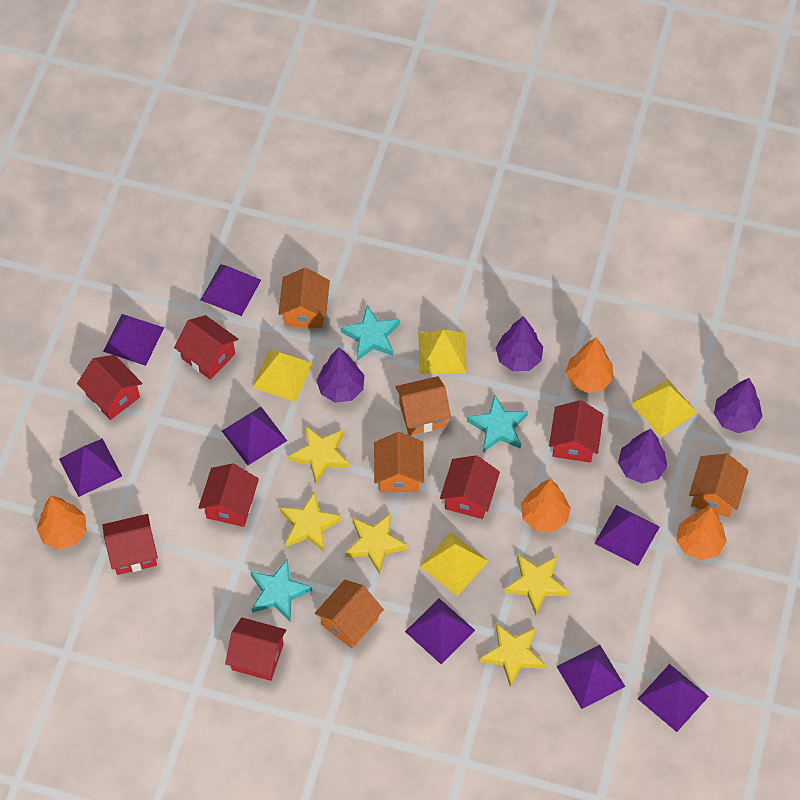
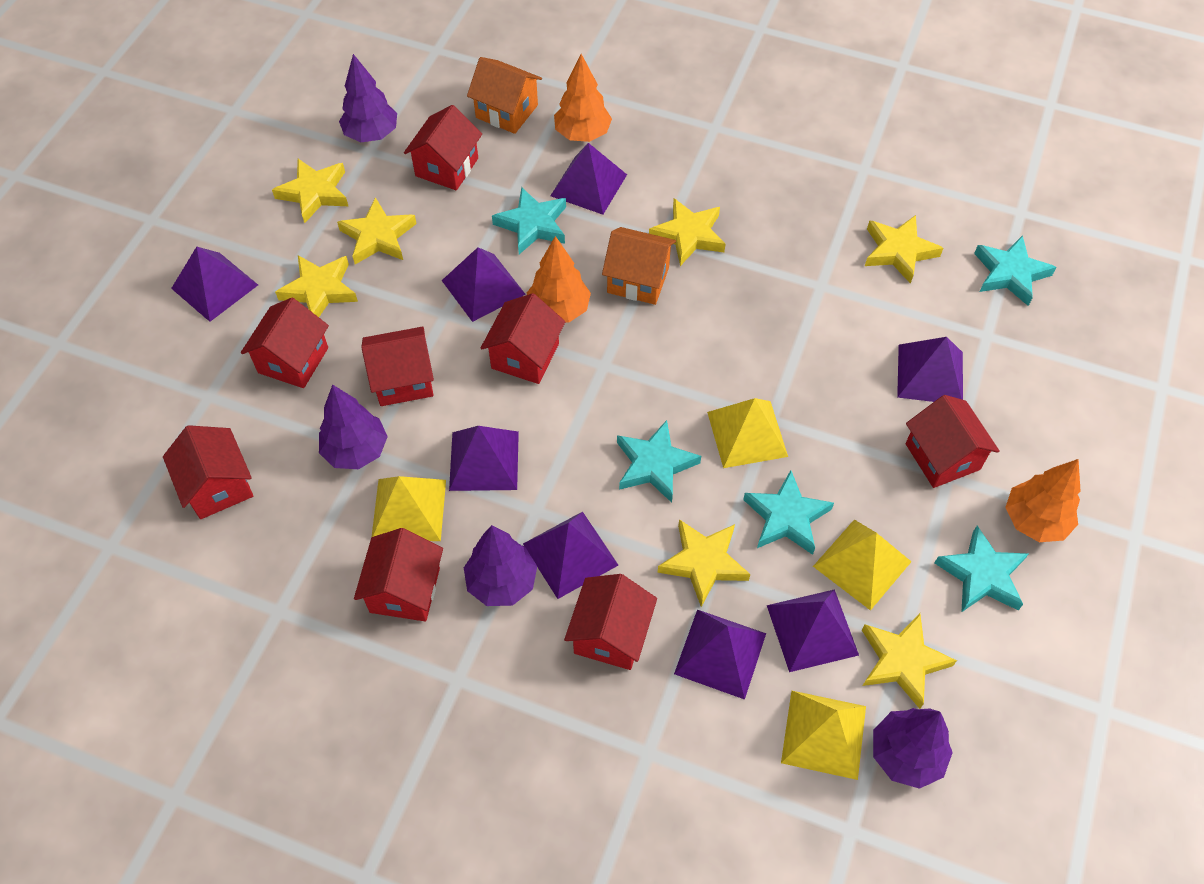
orange house: [278,268,330,328] [315,580,384,649] [374,432,424,492] [395,376,451,435] [689,453,748,517] = 5 -> [467,57,542,134] [602,227,676,305] = 2
orange tree: [37,496,87,550] [521,479,571,532] [566,338,614,393] [676,507,727,561] = 4 -> [527,236,591,323] [554,54,612,142] [1005,459,1081,542] = 3
red house: [77,355,142,420] [103,514,158,575] [174,315,238,380] [198,463,259,527] [225,617,286,681] [440,455,500,519] [549,400,603,463] = 7 -> [163,425,253,519] [241,298,329,388] [354,528,443,621] [361,327,434,406] [404,105,482,190] [481,293,565,384] [564,574,657,670] [906,395,1000,488] = 8
turquoise star: [250,559,312,621] [340,305,400,361] [467,395,528,452] = 3 -> [492,187,566,254] [617,420,701,503] [743,470,834,555] [935,526,1029,612] [974,235,1056,306] = 5
yellow star: [280,491,342,552] [288,425,350,484] [345,513,408,574] [480,623,545,687] [504,555,569,615] = 5 -> [272,159,348,223] [275,255,358,317] [337,197,417,264] [649,198,725,266] [657,519,750,607] [862,613,957,709] [865,215,943,284] = 7

